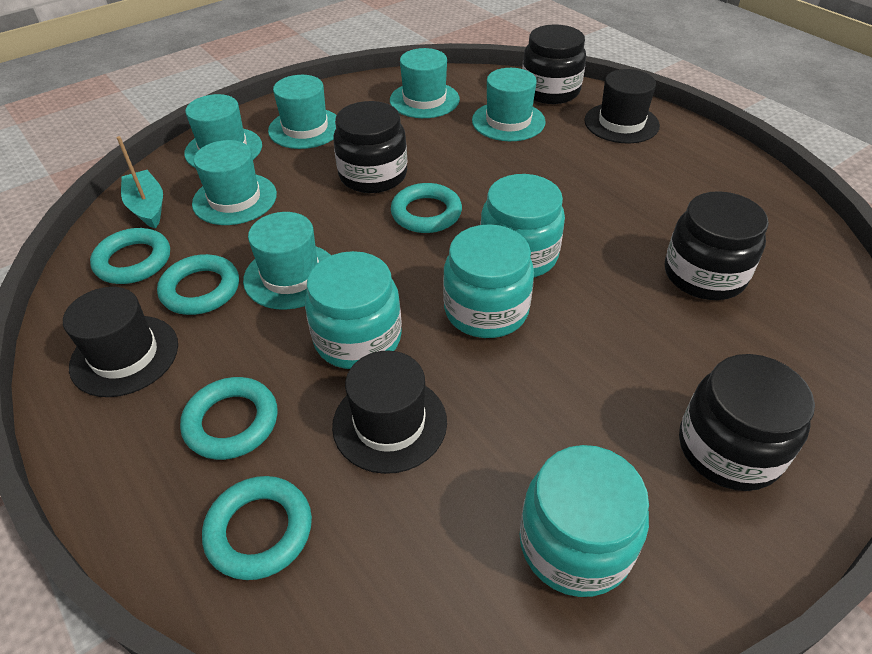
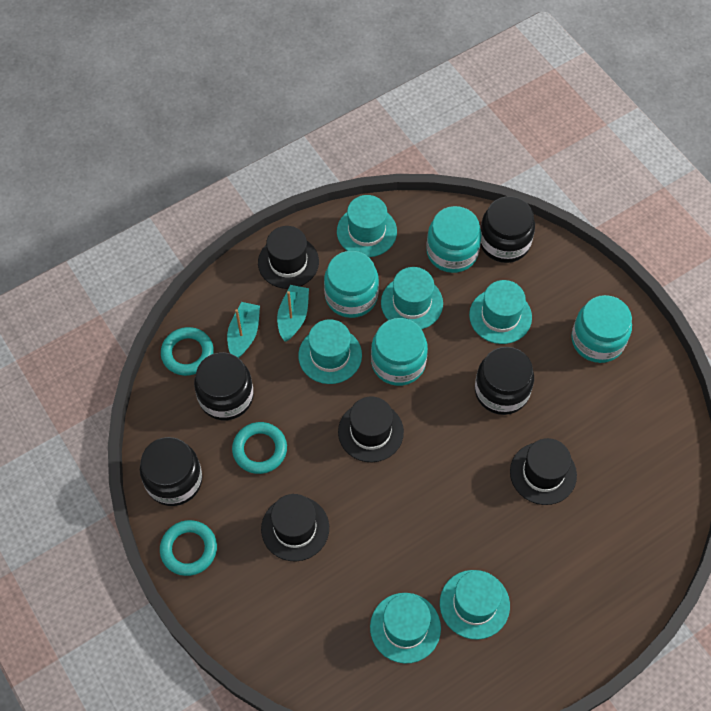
black hat: [63,287,178,397] [332,351,447,474] [584,69,660,143] = 3 -> [258,226,319,289] [261,494,329,561] [338,396,404,462] [510,438,577,505] = 4
turquoise boat: [117,136,163,229] = 1 -> [227,302,260,358] [277,285,309,342] = 2
turquoise ring: [90,228,170,284] [157,254,239,315] [180,377,278,460] [202,476,312,580] [391,183,462,233] = 5 -> [160,520,217,576] [161,327,214,376] [232,422,287,474] = 3

